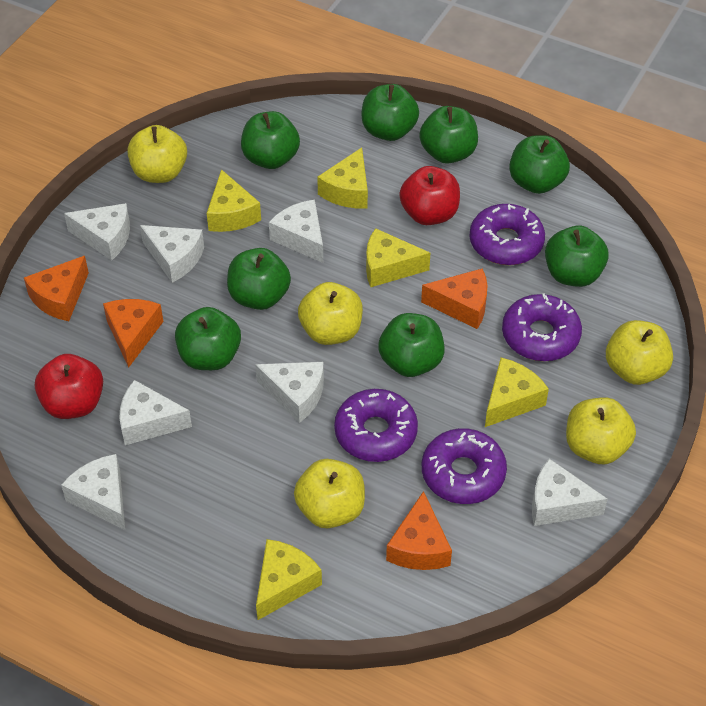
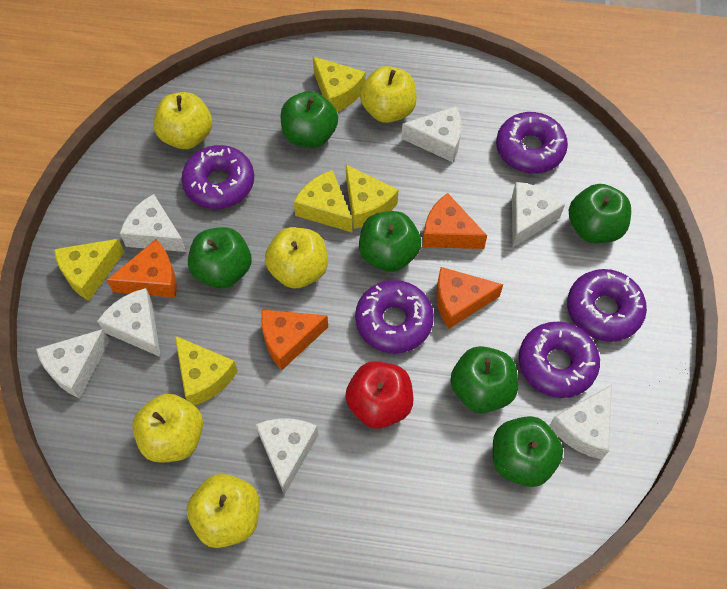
green apple: [175,307,241,370] [227,248,291,310] [241,111,300,169] [361,84,419,141] [378,313,445,377] [419,106,478,164] [509,135,570,194] [545,225,609,287] = 8 -> [188,227,251,289] [281,91,338,148] [359,211,421,272] [450,346,518,413] [493,416,563,487] [569,184,631,243] = 6
purple donut: [334,389,418,462] [422,428,507,504] [469,204,545,265] [502,293,582,361] = 4 -> [181,145,254,209] [355,280,434,353] [496,112,568,173] [519,322,600,398] [567,269,647,342] = 5
red apple: [35,354,103,419] [399,166,460,225] = 2 -> [345,361,413,429] = 1

